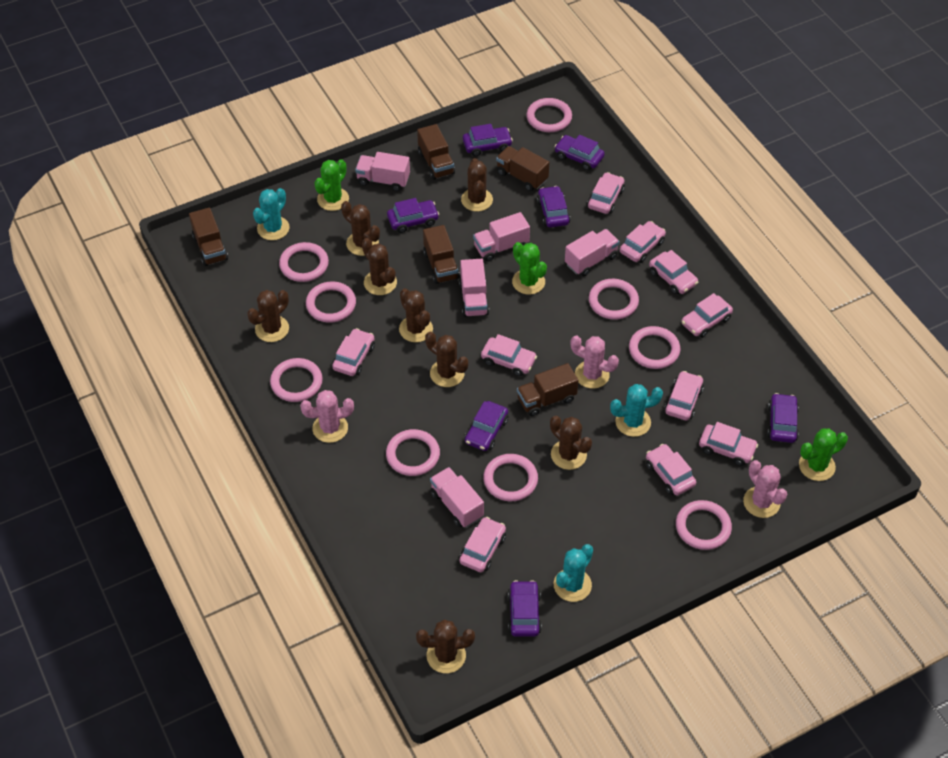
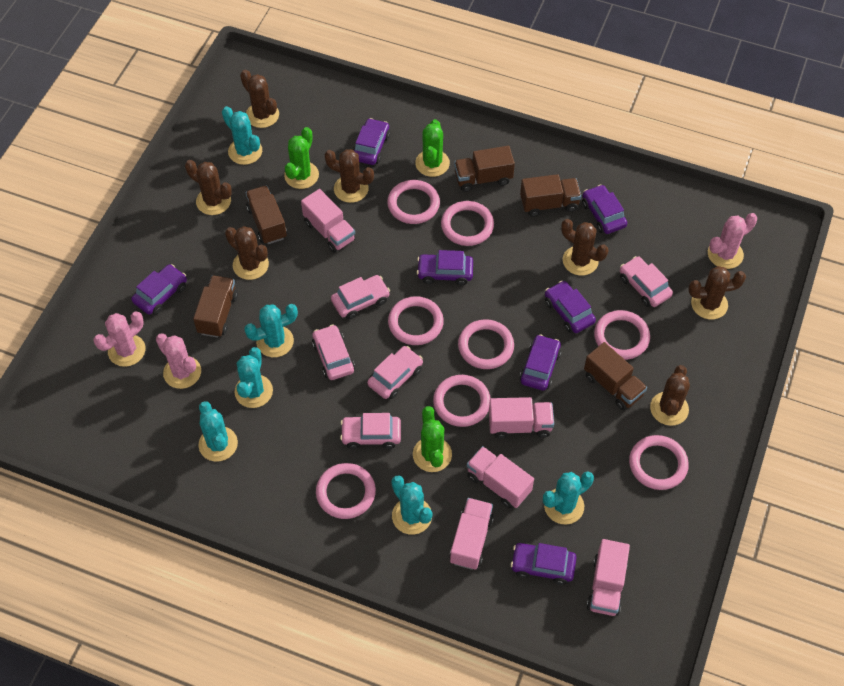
brown cactus: [247,290,289,342] [341,201,380,256] [362,238,397,295] [399,288,433,342] [416,619,475,673] [425,332,468,387] [461,158,493,211] [550,416,592,470] = 8 -> [185,160,232,215] [225,226,269,280] [240,70,279,128] [325,149,374,203] [561,219,608,276] [650,365,690,426] [689,266,746,319] = 7
pink car: [332,328,375,376] [459,517,506,572] [481,334,537,376] [587,172,625,214] [620,221,666,263] [646,444,696,496] [649,250,698,295] [664,371,704,420] [681,293,733,338] [699,422,758,466] = 10 -> [312,324,355,380] [331,275,390,319] [340,413,401,449] [367,346,423,399] [620,256,673,307] = 5
pink ring: [270,358,323,402] [279,242,329,282] [306,281,356,323] [386,429,440,476] [483,454,538,501] [526,98,572,132] [589,279,639,319] [629,326,680,369] [676,500,732,550] = 9 -> [316,463,376,519] [387,180,440,224] [388,296,444,345] [433,375,491,427] [441,201,494,246] [458,319,514,369] [594,310,650,360] [629,435,689,490] = 8
turquoise cactus: [253,188,290,240] [554,544,593,602] [610,384,663,437] = 3 -> [198,401,238,461] [222,106,262,165] [235,347,273,408] [244,304,298,357] [391,476,432,535] [543,471,594,524] = 6

